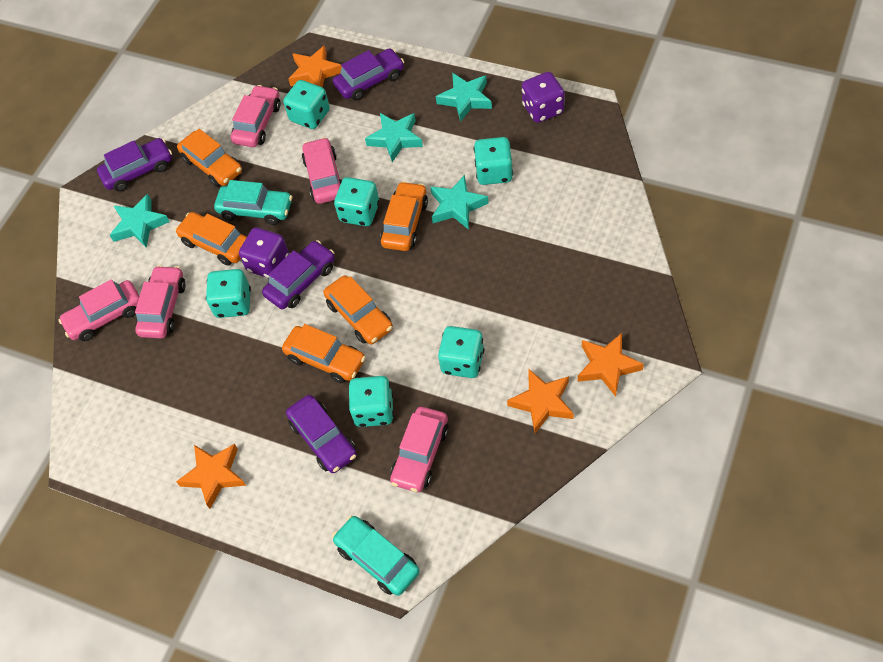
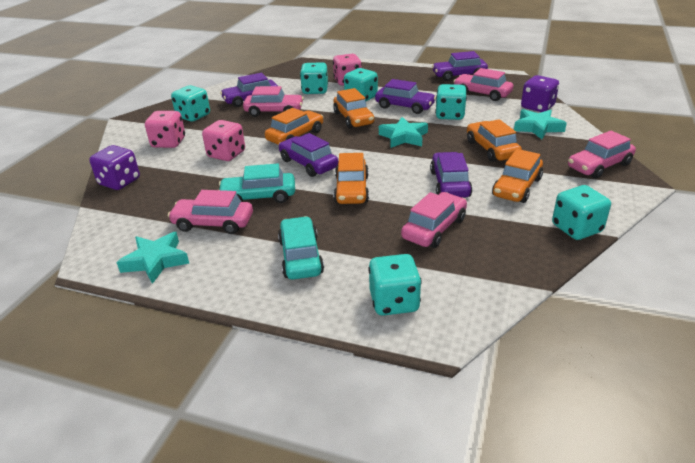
orange star: [176,444,246,509] [289,45,342,87] [507,368,574,434] [578,333,644,397] = 4 -> none = 0
pink dice: none = 0 -> [145,111,185,148] [202,120,245,161] [333,54,362,86] = 3
purple car: [97,138,172,192] [262,240,335,309] [286,395,357,473] [333,48,404,101] = 4 -> [220,73,278,107] [279,133,338,177] [375,79,436,114] [430,152,472,198] [432,51,488,81] = 5
turquoise star: [110,194,170,248] [365,113,423,162] [430,175,489,230] [436,73,492,122] = 4 -> [116,232,189,284] [379,117,428,148] [514,109,567,139] = 3

